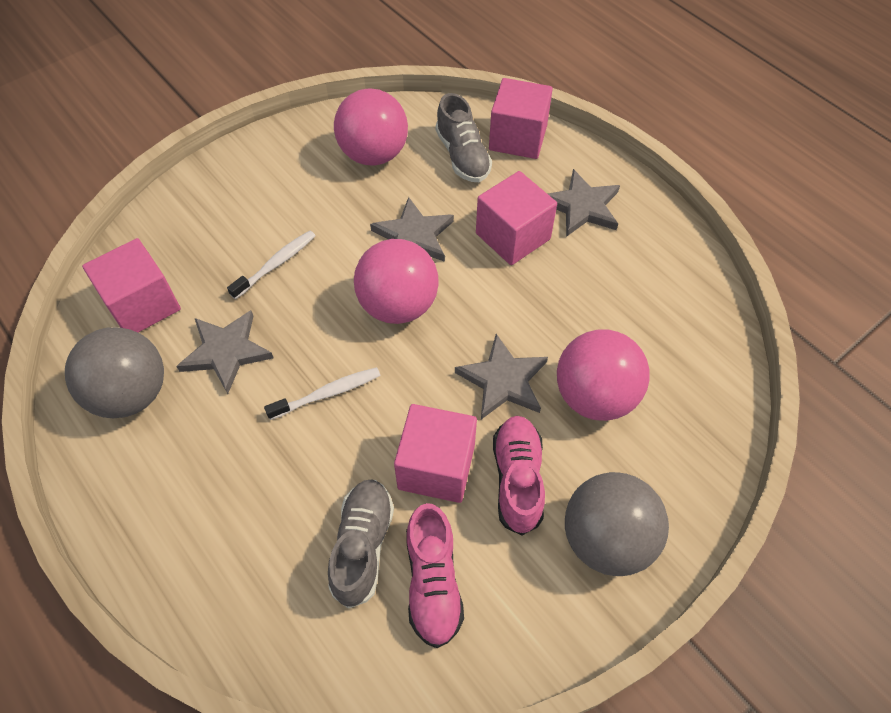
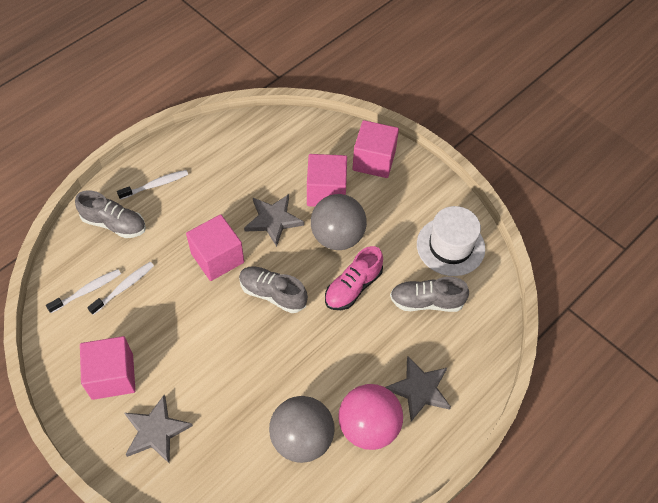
grey shoe: [328,479,394,609] [435,93,492,182] = 2 -> [75,190,146,238] [239,266,308,313] [390,277,469,312] = 3
grey star: [176,310,274,394] [370,197,454,262] [455,334,548,419] [547,169,620,237] = 4 -> [125,395,193,464] [244,194,304,247] [385,356,451,421] = 3
pink ball: [334,89,408,166] [354,239,439,324] [557,329,650,421] = 3 -> [338,384,403,450] = 1
pink shoe: [406,503,464,648] [493,416,545,535] = 2 -> [325,246,383,310] = 1
white hat: none = 0 -> [417,206,485,276] = 1
white toothbrush: [227,231,316,299] [264,367,380,420] = 2 -> [46,269,121,313] [87,262,154,315] [117,170,188,200] = 3

